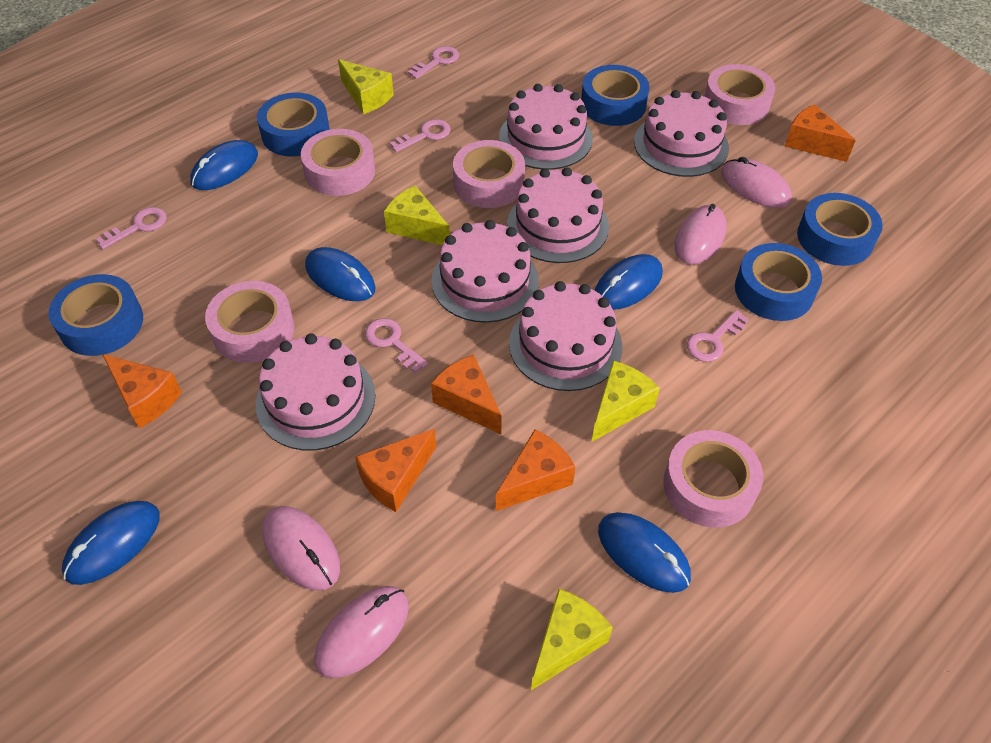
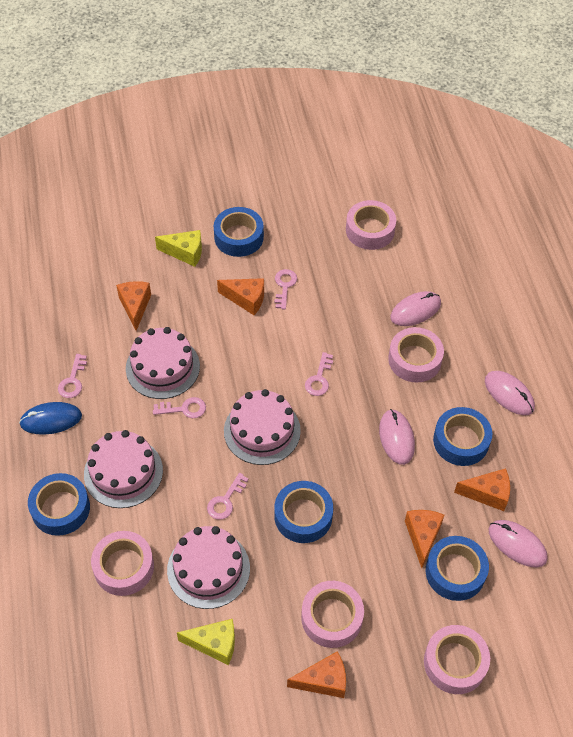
blue mouse: [62,501,160,585] [190,140,258,190] [305,247,376,301] [595,254,663,310] [598,512,691,593] = 5 -> [19,402,82,435] = 1
pink cake: [256,334,375,450] [432,220,539,323] [499,84,593,170] [507,167,609,263] [509,281,622,391] [634,90,729,177] = 6 -> [84,430,163,508] [126,327,200,399] [167,526,250,609] [224,389,301,465] = 4
yellow cheese: [338,59,394,114] [384,186,450,245] [531,588,613,690] [592,360,660,442] = 4 -> [155,230,202,267] [177,619,235,665] = 2

